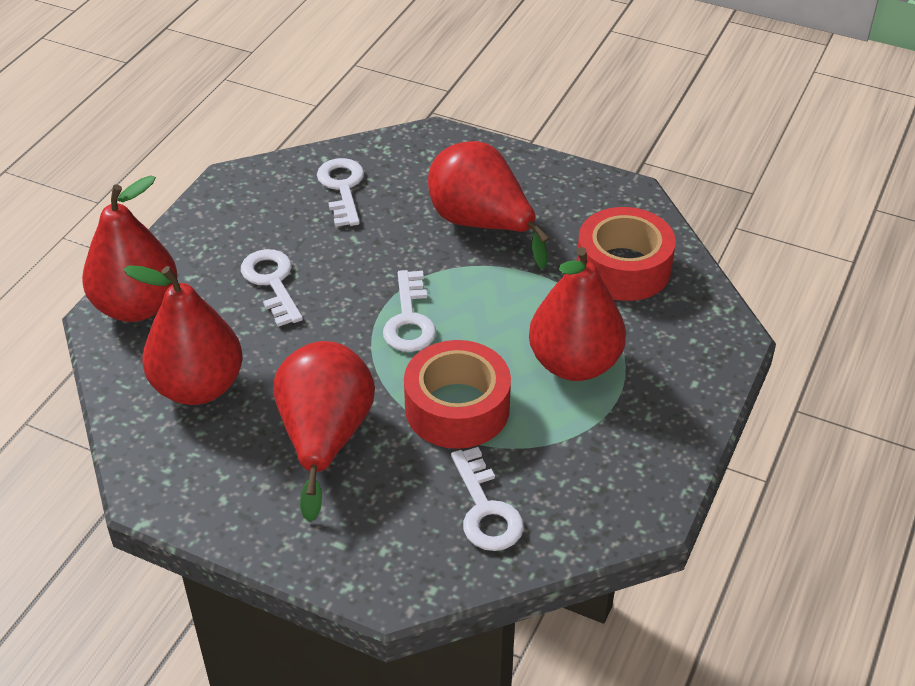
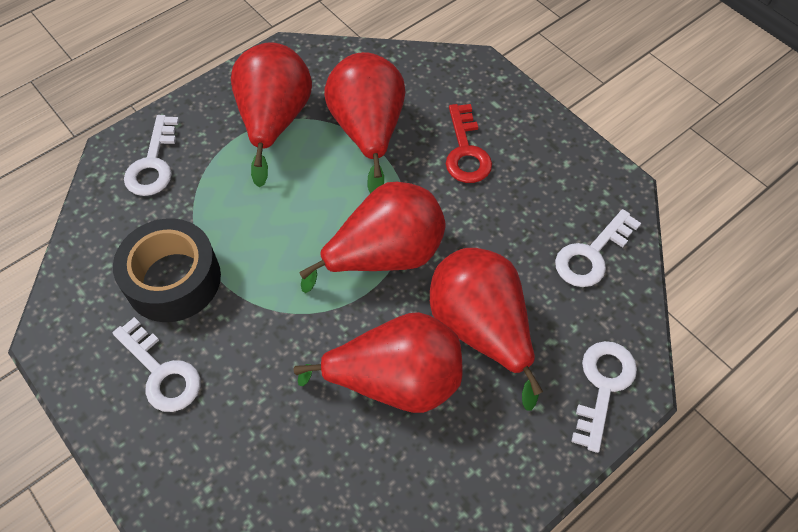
black tape: none = 0 -> [113,218,221,322] = 1
red key: none = 0 -> [446,104,492,183] = 1
red tape: [404,340,511,449] [577,207,676,301] = 2 -> none = 0

